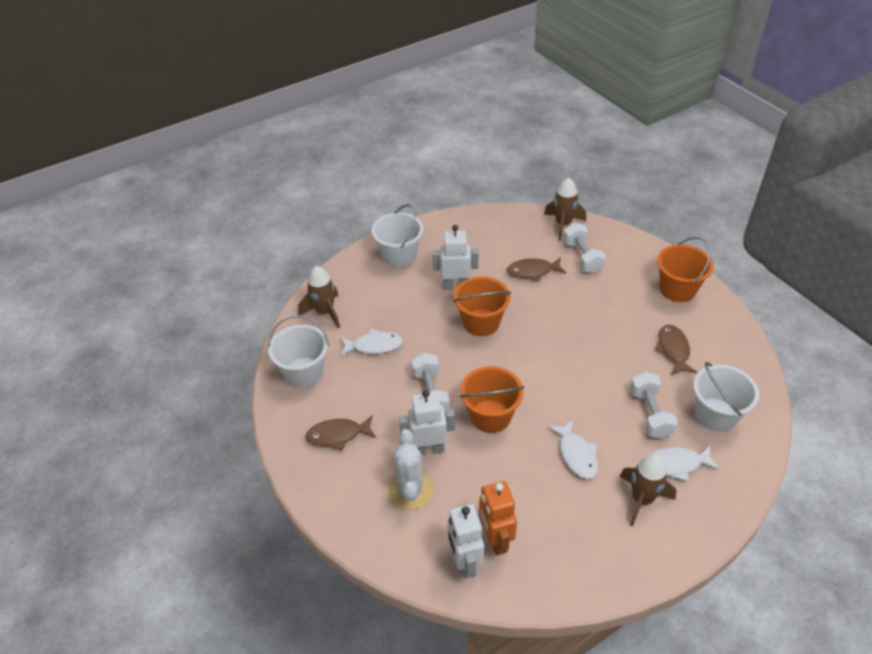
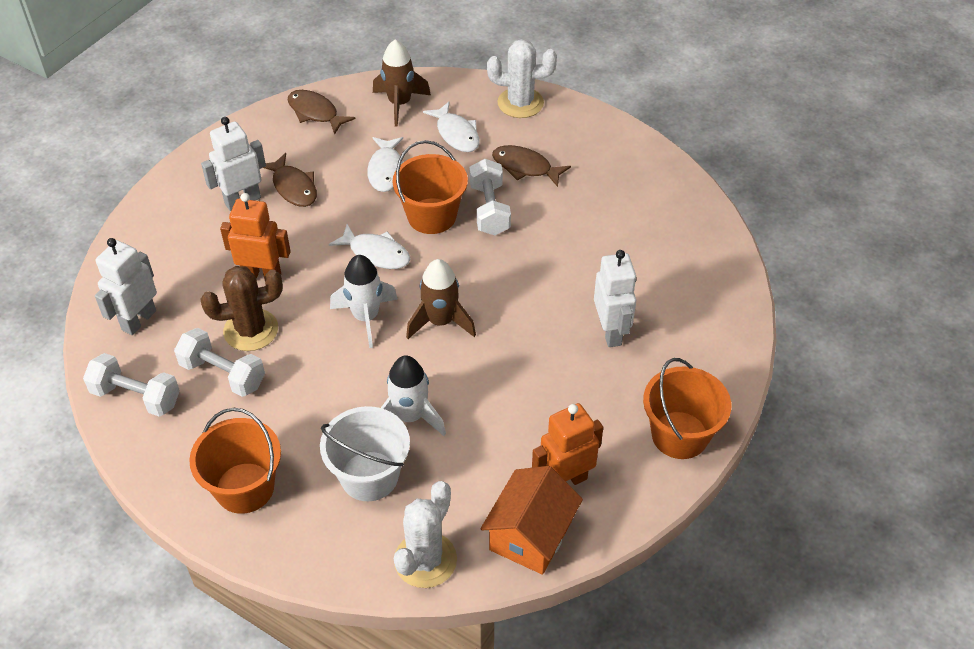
brown cactus: none = 0 -> [200,266,283,351] = 1
brown rocket: [298,266,340,329] [544,178,586,241] [620,454,676,527] = 3 -> [373,39,431,127] [406,259,476,339] = 2
orange house: none = 0 -> [480,466,583,575] = 1
orange robot: [479,481,517,555] = 1 -> [220,193,291,280] [532,403,603,485] = 2
white bucket: [268,315,329,388] [372,204,423,267] [693,362,759,432] = 3 -> [320,406,410,501] = 1
white cactus: [388,429,433,510] = 1 -> [394,481,457,588] [487,39,557,118] = 2
white rocket: none = 0 -> [330,255,398,348] [381,355,446,436] = 2

